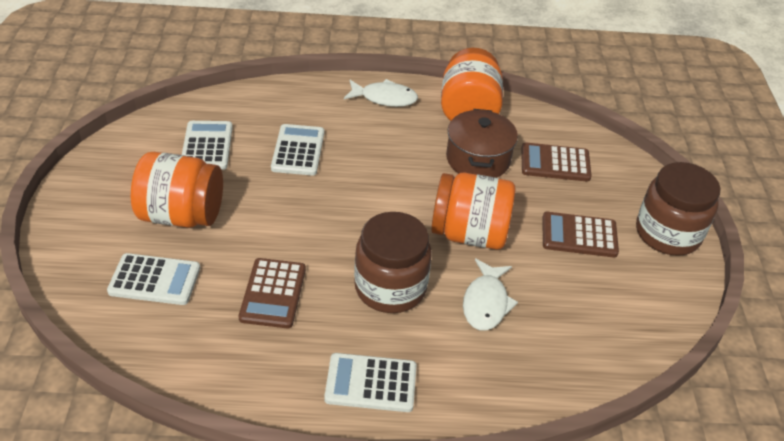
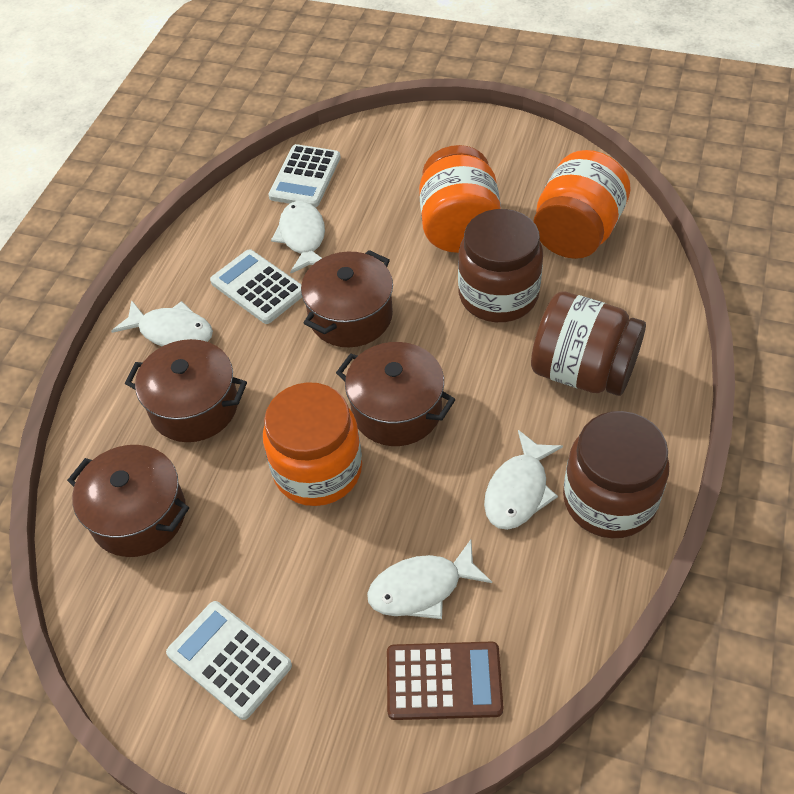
brown calculator: [239,258,306,328] [521,142,592,182] [542,212,619,258] = 3 -> [387,641,503,720] = 1
brown jar: [354,212,432,313] [636,162,721,256] = 2 -> [458,209,543,322] [531,291,646,396] [563,411,669,538] = 3
brown pot: [446,109,518,178] = 1 -> [67,445,189,557] [125,339,247,442] [301,250,393,347] [336,342,456,446] = 4
white calculator: [107,253,200,305] [182,121,233,170] [271,124,324,175] [324,353,417,412] = 4 -> [166,601,292,720] [210,249,302,324] [268,144,340,207] = 3
white fish: [344,79,418,107] [463,259,518,331] = 2 -> [111,300,213,346] [271,201,325,274] [367,540,492,619] [484,430,563,530] = 4

